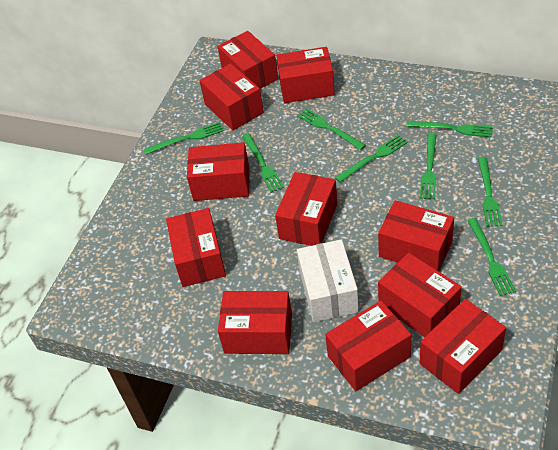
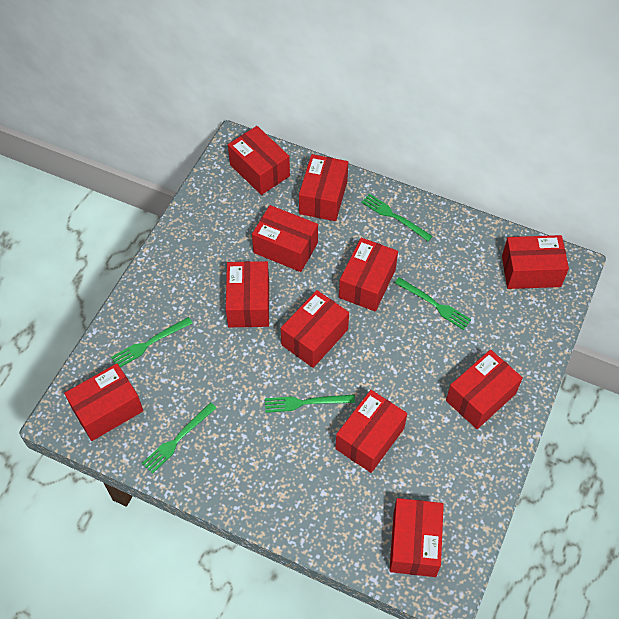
green fork: [143,122,224,155] [242,134,284,193] [297,108,366,150] [335,135,408,183] [406,121,493,137] [420,133,437,199] [467,218,516,296] [478,157,503,227] = 8 -> [111,317,193,367] [142,403,216,474] [265,395,355,413] [361,194,433,241] [395,277,471,330] = 5
white box: [297,239,359,322] = 1 -> none = 0

